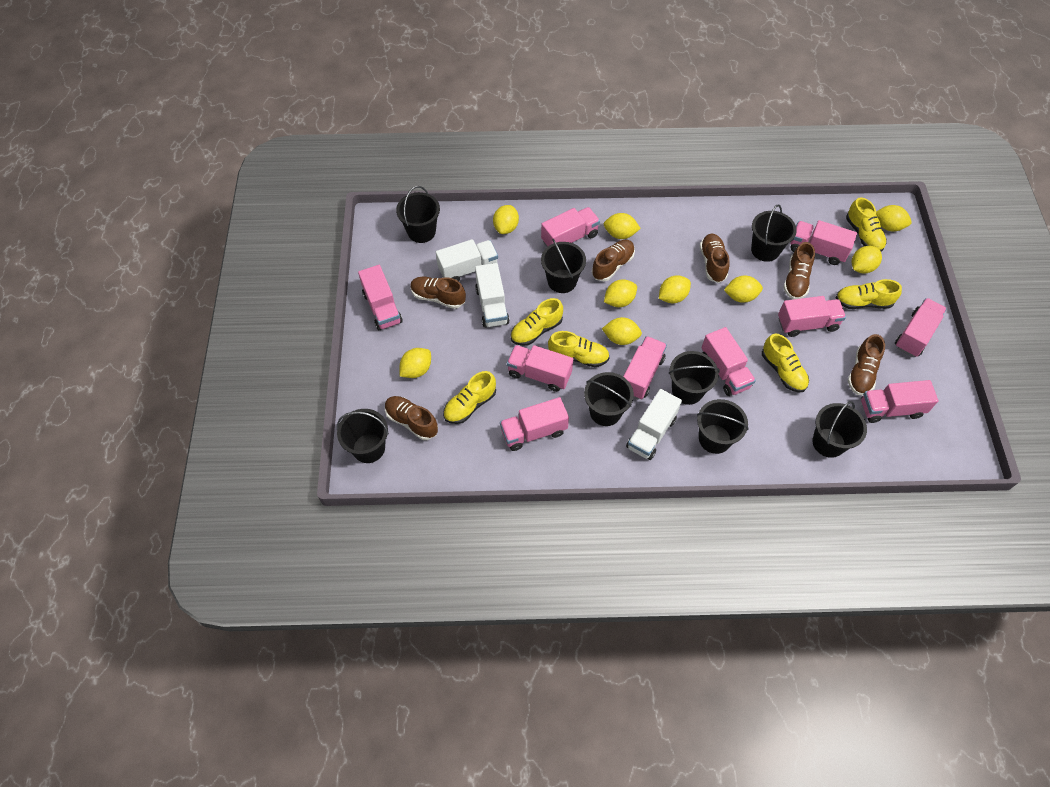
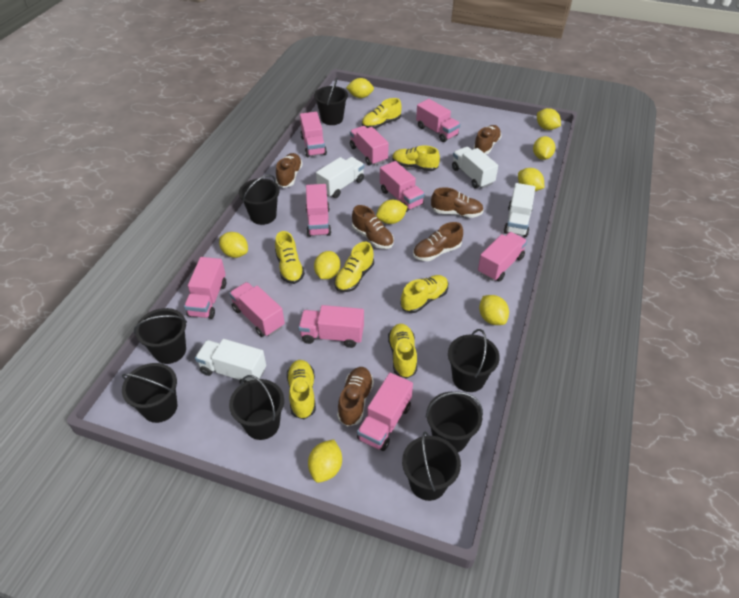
white truck: [436,239,498,281] [475,263,510,328] [626,389,682,460] = 3 -> [195,339,266,384] [316,157,364,198] [452,147,498,189] [504,183,535,237] = 4
yellow shoe: [443,371,496,424] [510,298,563,346] [548,331,610,367] [762,334,809,392] [836,279,902,309] [846,197,887,251] = 6 -> [275,231,305,284] [287,360,316,419] [334,242,374,292] [362,98,402,129] [388,324,417,379] [392,145,440,171] [400,275,448,313] = 7

